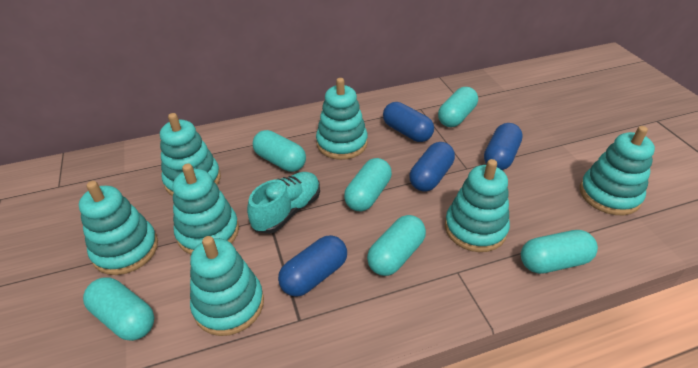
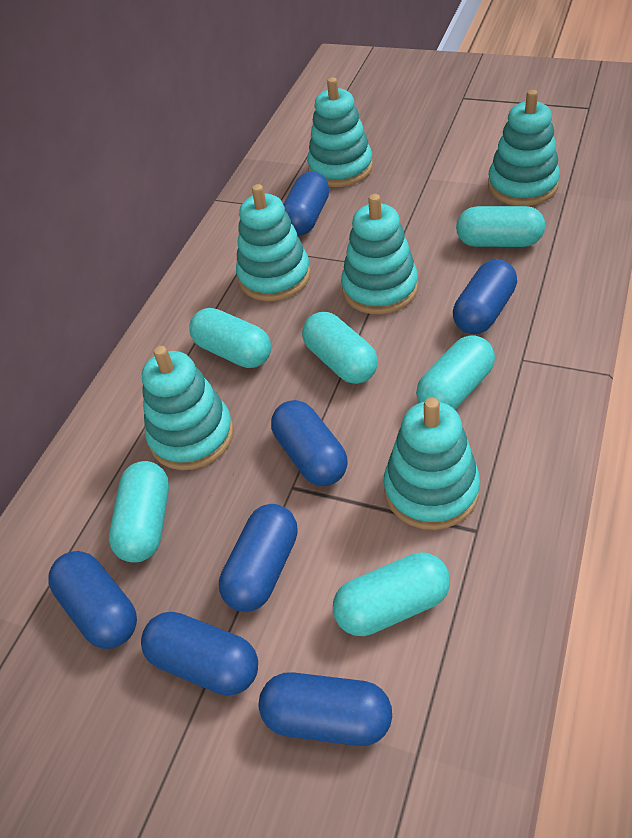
blue capsule: [278,235,347,297] [383,102,434,142] [410,142,455,192] [484,123,523,170] = 4 -> [48,551,137,649] [141,612,258,696] [219,504,298,612] [259,672,392,746] [271,400,348,486] [283,171,329,236] [453,259,517,334] = 7
turquoise shoe: [247,172,320,234] = 1 -> none = 0
turquoise stacking toy: [79,181,158,275] [160,113,221,196] [173,164,239,255] [190,236,264,336] [316,78,368,160] [445,159,510,252] [580,126,655,215] = 7 -> [142,346,234,470] [236,184,311,301] [307,77,373,187] [341,194,418,314] [384,398,480,530] [488,90,560,206] = 6

